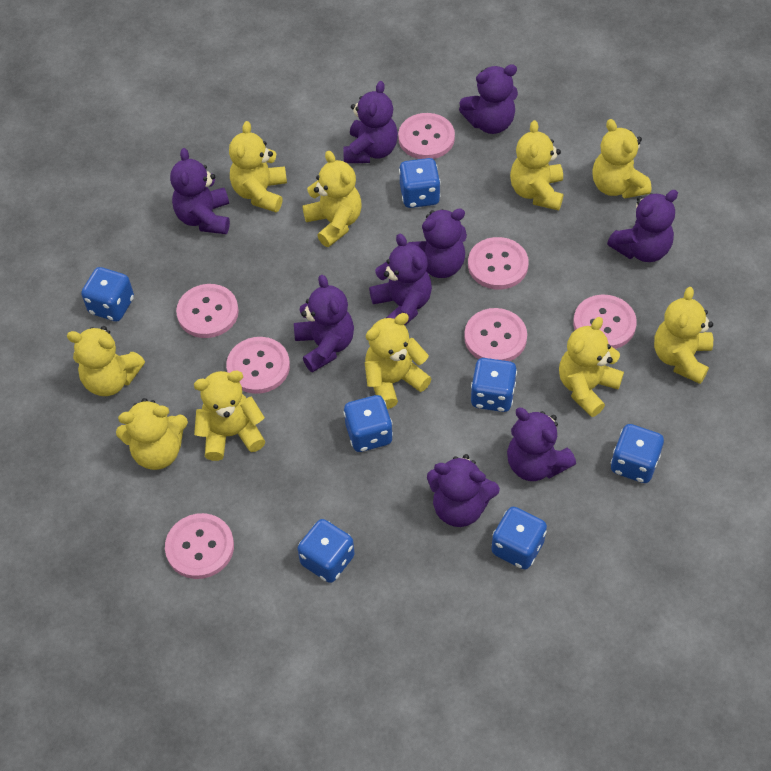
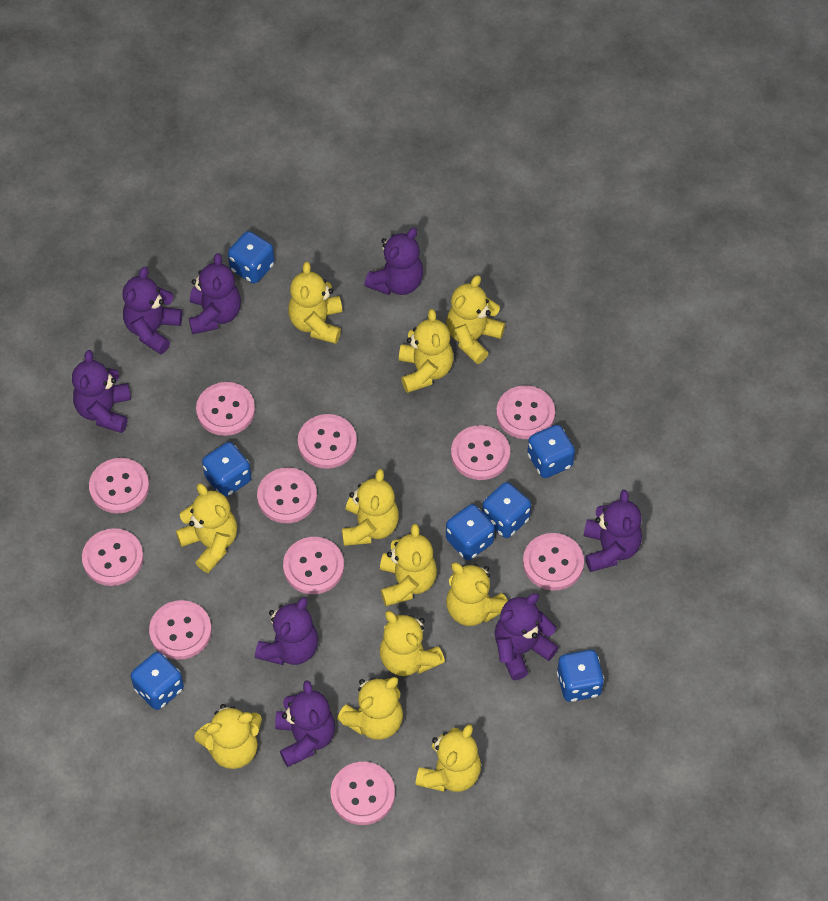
pink button: [165,513,234,579] [176,284,239,338] [226,337,290,394] [398,113,455,159] [464,308,527,361] [468,237,529,289] [573,294,637,349] = 7 -> [82,528,144,586] [89,458,149,514] [149,600,212,660] [196,382,255,436] [257,468,317,523] [283,537,344,594] [298,414,357,469] [331,762,395,825] [451,425,510,480] [496,385,555,439] [523,533,584,591] = 11
purple teddy bear: [170,148,230,234] [294,275,354,372] [343,81,398,163] [369,234,432,325] [408,208,467,278] [427,454,500,527] [459,64,518,134] [507,408,576,481] [607,190,678,262] = 9 -> [72,350,131,433] [123,267,182,354] [189,253,241,334] [255,597,318,665] [275,680,335,767] [364,228,423,295] [494,593,559,680] [584,490,642,572] = 8
yellow teddy bear: [67,326,145,396] [116,398,188,470] [194,371,266,461] [229,121,287,212] [302,151,362,247] [365,313,432,409] [510,120,563,210] [559,317,624,417] [592,119,651,199] [654,287,713,384] = 10 -> [176,483,237,573] [194,704,262,769] [288,262,342,344] [337,677,403,740] [342,469,399,546] [380,524,437,606] [380,611,445,676] [399,309,453,393] [415,724,481,792] [446,275,505,364] [446,563,508,626] = 11

